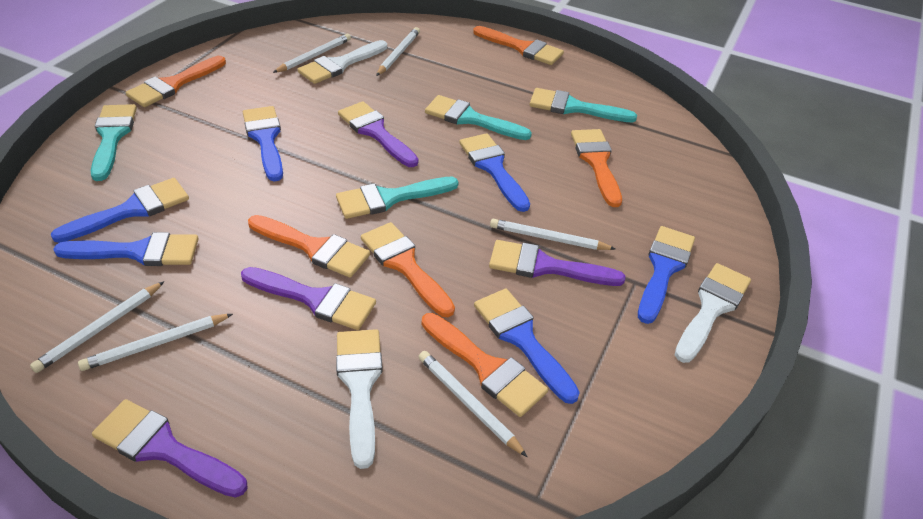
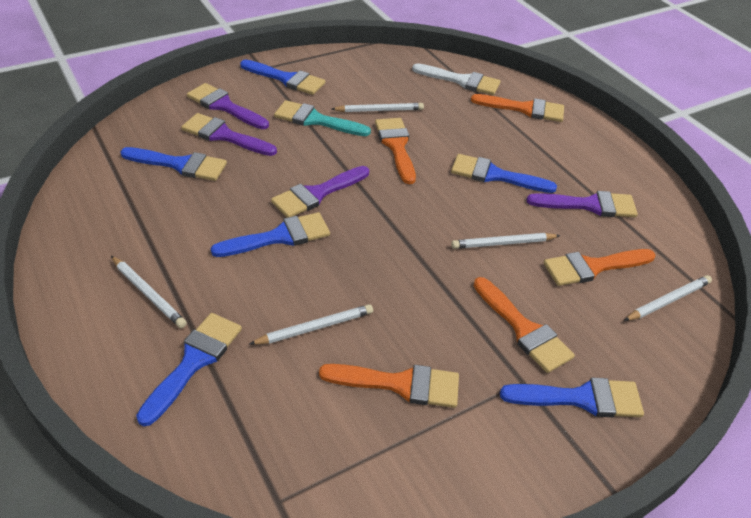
orange brush: [126,56,226,107] [248,215,370,278] [361,222,455,317] [422,313,548,417] [473,26,564,65] [571,129,622,207] = 6 -> [319,364,459,408] [375,118,416,184] [471,94,564,122] [474,277,575,373] [544,249,656,286] = 5
turquoise brush: [91,104,137,181] [336,177,459,219] [425,95,532,140] [529,88,637,122] = 4 -> [274,100,371,136] = 1
white brush: [298,40,387,84] [336,329,383,469] [675,263,751,363] = 3 -> [412,63,501,95] = 1
white pencil: [30,281,165,373] [78,314,233,371] [273,34,351,73] [376,27,420,76] [419,351,527,457] [490,219,615,250] = 6 -> [111,256,187,328] [249,304,373,345] [331,103,424,112] [451,233,560,249] [624,275,712,321] = 5

